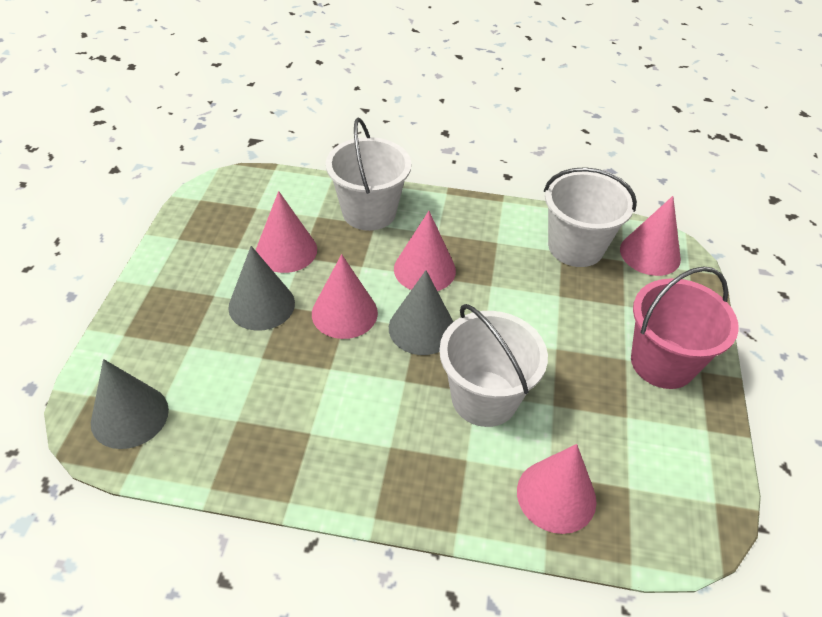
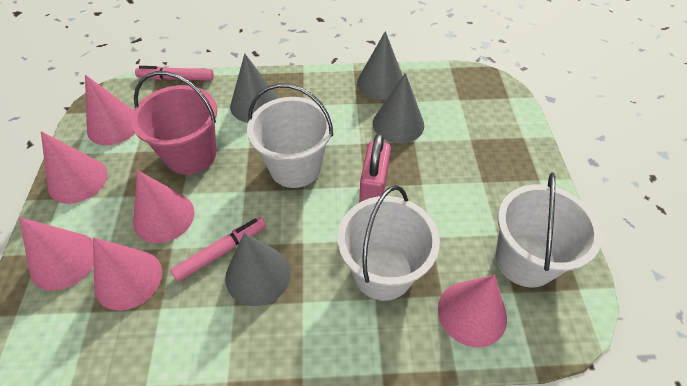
grey cone: [91,359,169,449] [228,246,295,331] [389,270,453,355] = 3 -> [225,233,291,306] [230,54,279,123] [357,31,403,100] [373,73,424,143] = 4
pink cone: [256,191,317,273] [312,254,378,339] [394,211,456,291] [517,444,597,534] [620,196,681,276] = 5 -> [19,217,94,290] [41,131,108,204] [85,75,135,145] [93,237,162,311] [133,170,194,243] [438,275,507,347] = 6
pink marker: none = 0 -> [135,66,214,81] [170,217,266,282] = 2
pink padlock: none = 0 -> [359,133,391,203] = 1

